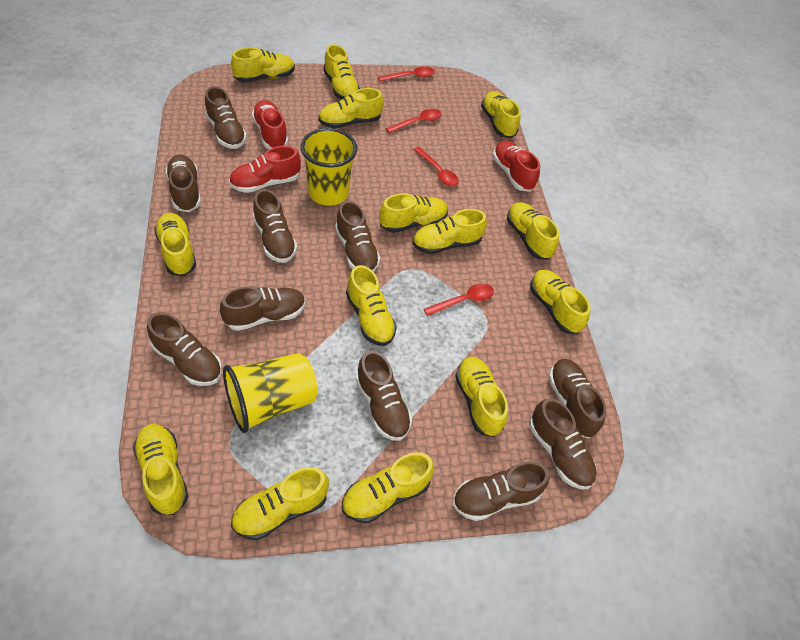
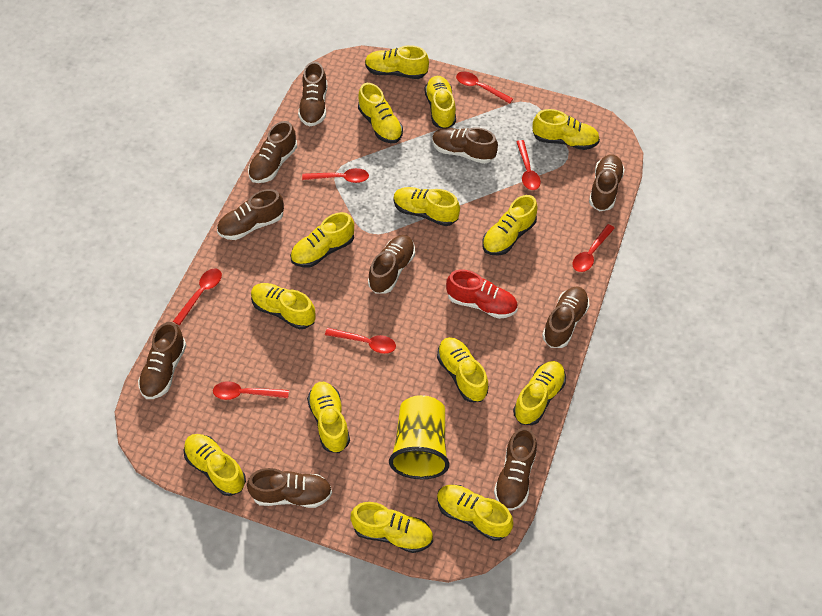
red shoe: [229,146,301,193] [252,100,288,149] [493,141,540,192] = 3 -> [446,270,518,319] = 1
red spoon: [378,67,435,81] [386,109,442,133] [413,147,459,187] [424,283,494,316] = 4 -> [173,268,222,325] [213,381,289,400] [302,168,369,183] [325,328,396,354] [456,72,513,104] [516,140,541,190] [572,224,615,272] = 7
yellow cup: [223,353,318,433] [301,128,357,206] = 2 -> [389,395,449,479] = 1

